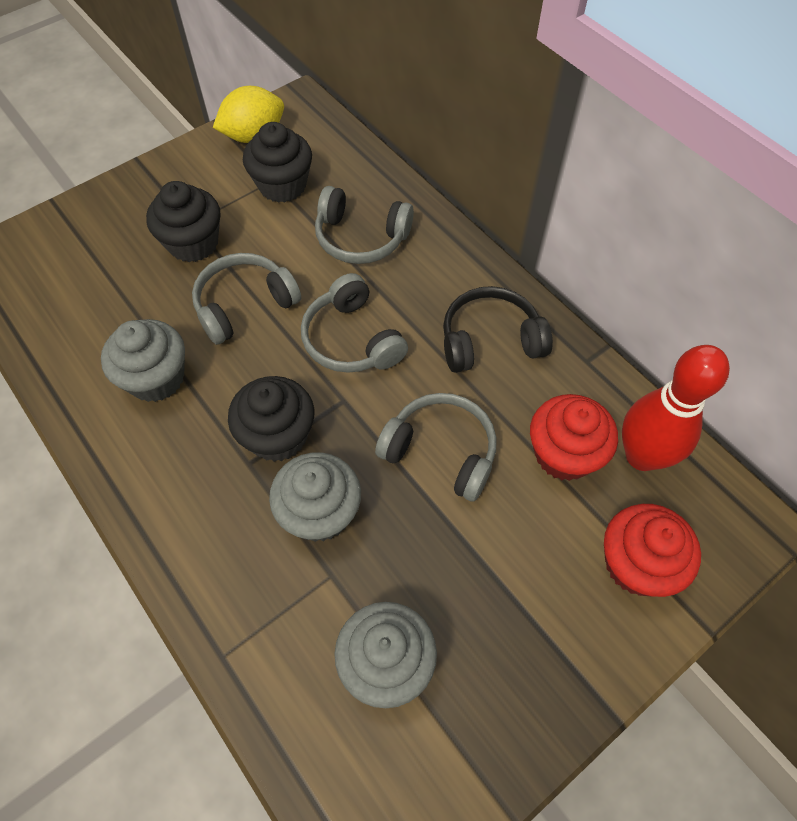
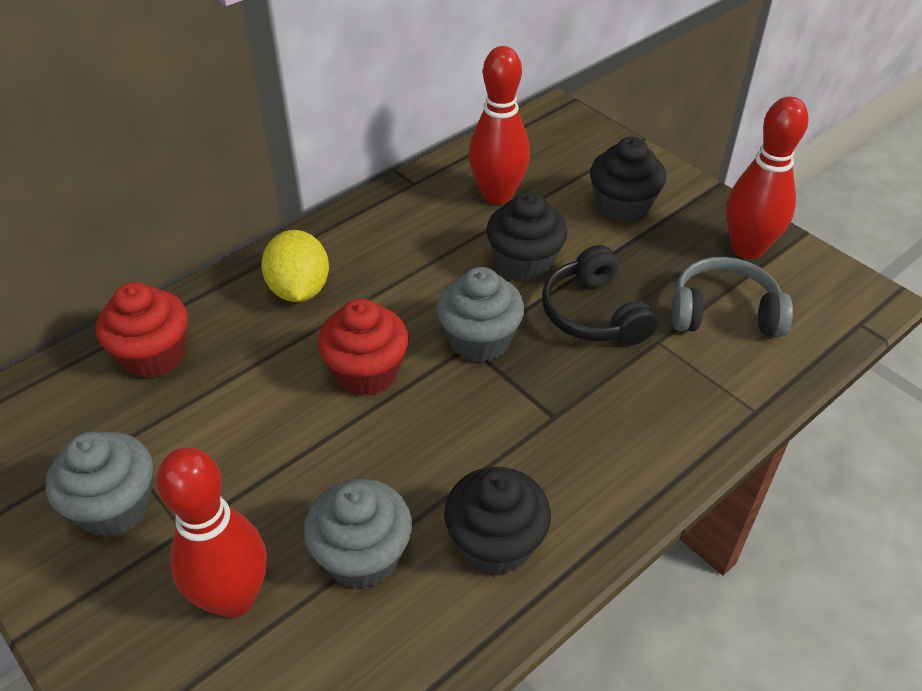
grey headphones: [192,253,301,345] [301,273,408,373] [315,186,414,264] [375,393,497,502] = 4 -> [672,257,793,337] = 1
red bowling pin: [622,345,730,471] = 1 -> [157,447,267,618] [469,46,530,205] [726,96,809,259] = 3

